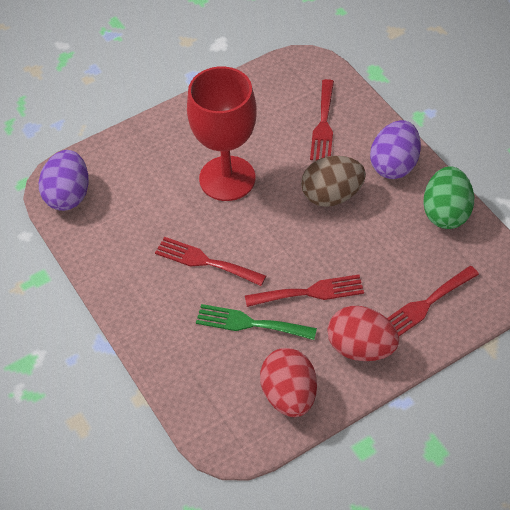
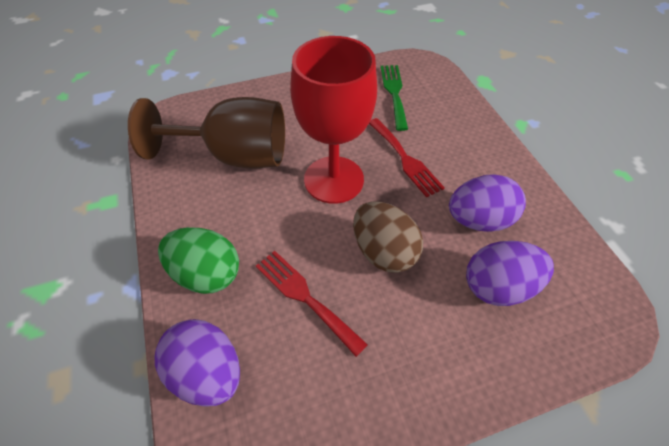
brown goblet: none = 0 -> [128,97,285,169] = 1
purple egg: [39,150,89,211] [370,120,421,179] = 2 -> [155,319,240,407] [449,174,526,232] [466,241,554,306] = 3
red egg: [260,348,317,417] [328,306,399,361] = 2 -> none = 0
red fork: [155,237,266,286] [245,275,364,307] [310,79,334,160] [387,266,479,336] = 4 -> [256,251,368,357] [369,118,445,198] = 2

